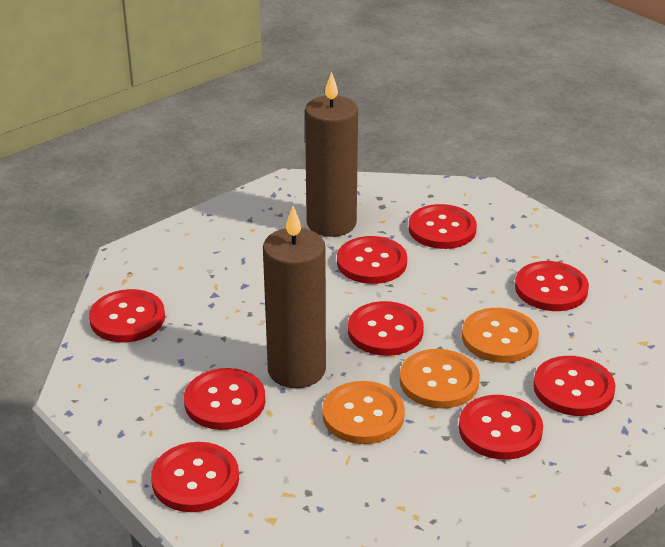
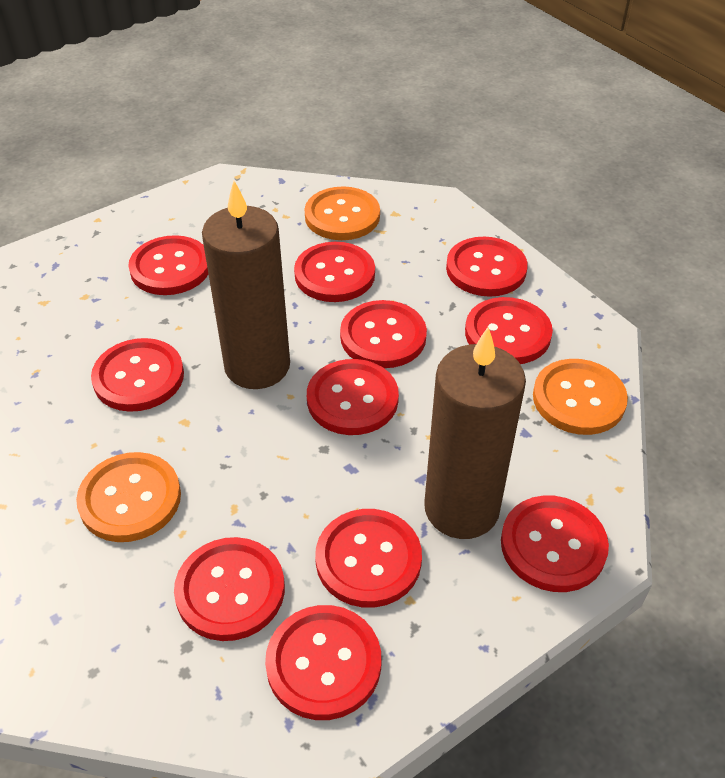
red button: [89,289,165,342] [151,442,239,512] [184,368,265,430] [337,236,407,284] [348,301,424,356] [409,204,477,249] [459,395,543,460] [515,261,589,311] [533,356,616,416] = 9 -> [91,338,184,412] [128,235,208,295] [174,537,285,641] [265,605,381,720] [294,242,375,302] [307,359,399,435] [315,509,422,608] [340,300,427,368] [446,237,528,297] [465,297,553,364] [501,495,609,592] = 11

